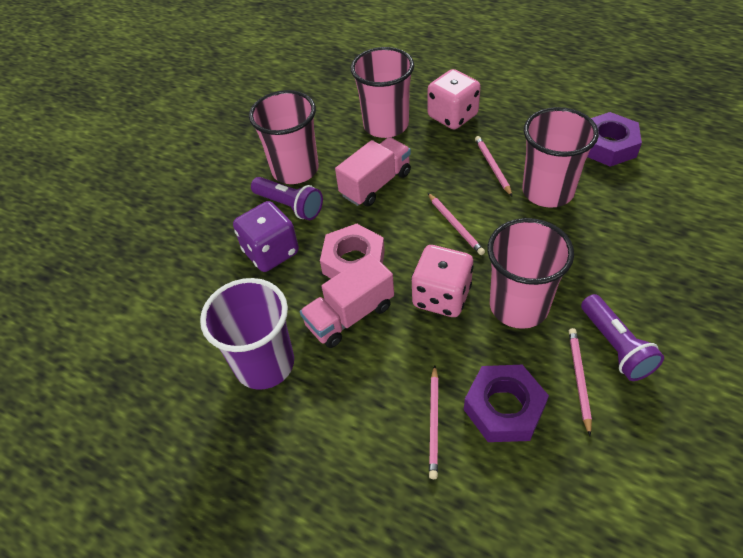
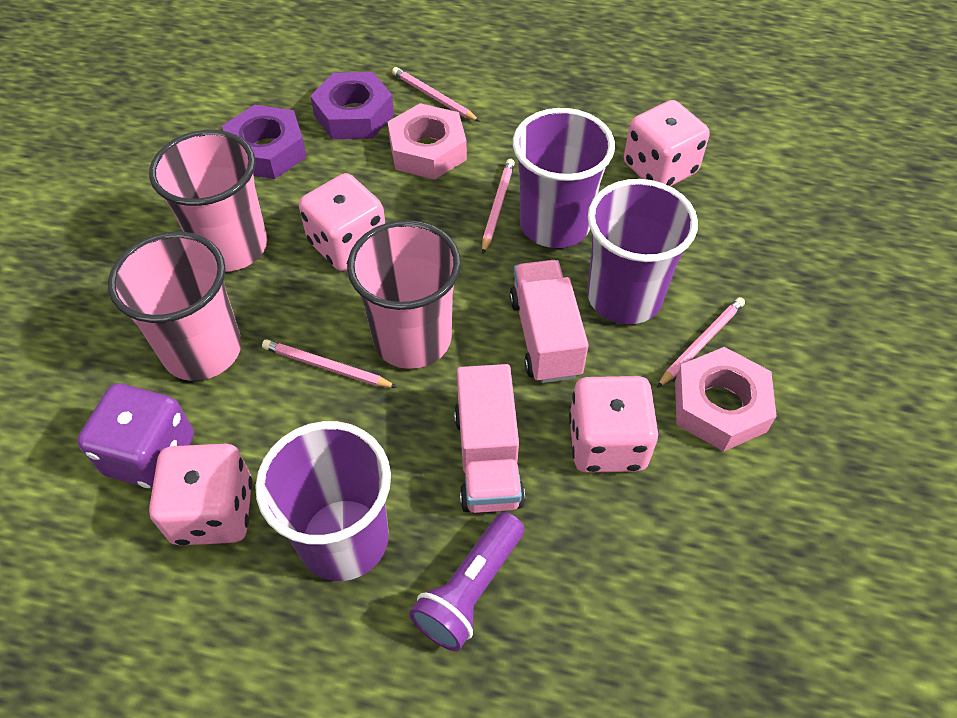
pink cup: [249,90,319,184] [351,47,414,138] [487,218,574,329] [522,107,599,208] = 4 -> [108,232,242,381] [149,130,267,272] [347,220,461,369] = 3
pink dice: [411,245,474,317] [428,69,481,130] = 2 -> [149,444,252,546] [299,173,385,271] [569,376,659,473] [624,100,710,186] = 4
pink nut: [320,224,385,279] = 1 -> [388,103,467,180] [675,347,776,452] = 2
purple cup: [200,278,294,390] = 1 -> [255,421,391,581] [513,108,615,248] [587,179,698,324] = 3
purple flashlight: [251,177,323,220] [581,294,664,381] = 2 -> [409,512,524,651] = 1

